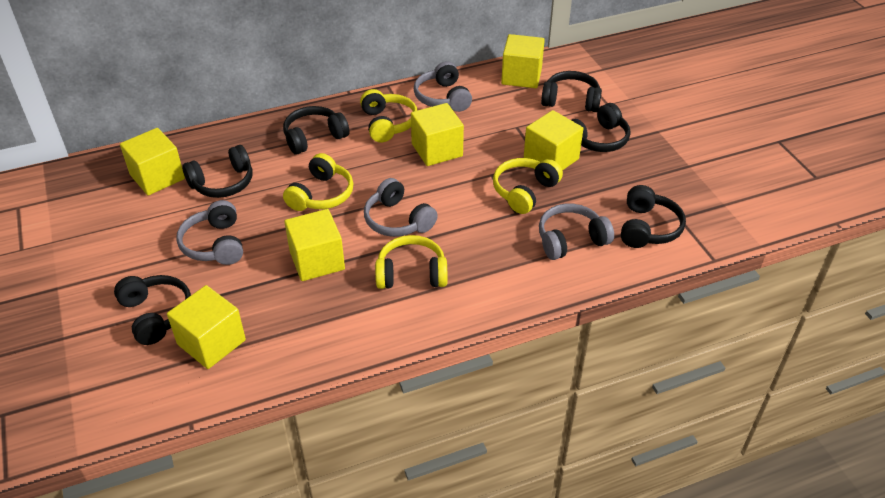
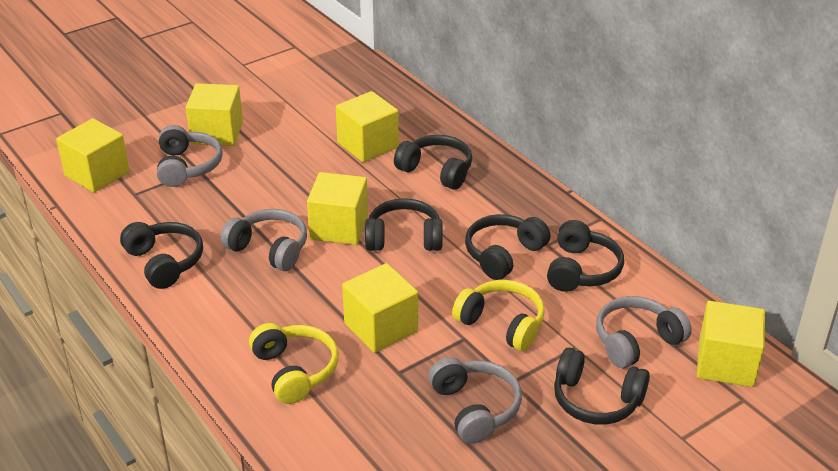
yellow headphones: [283,153,353,211] [360,89,418,143] [375,235,448,289] [493,158,563,214] = 4 -> [249,323,338,404] [452,280,545,351] = 2

